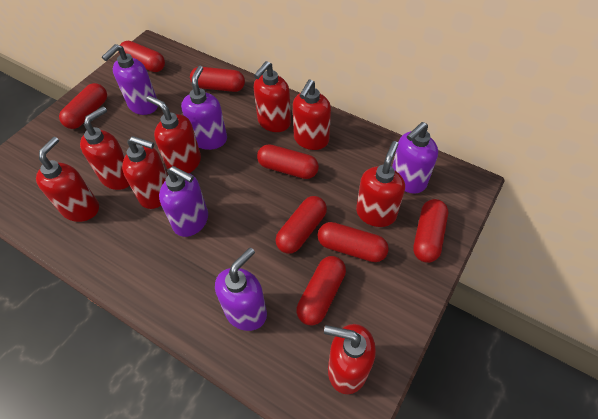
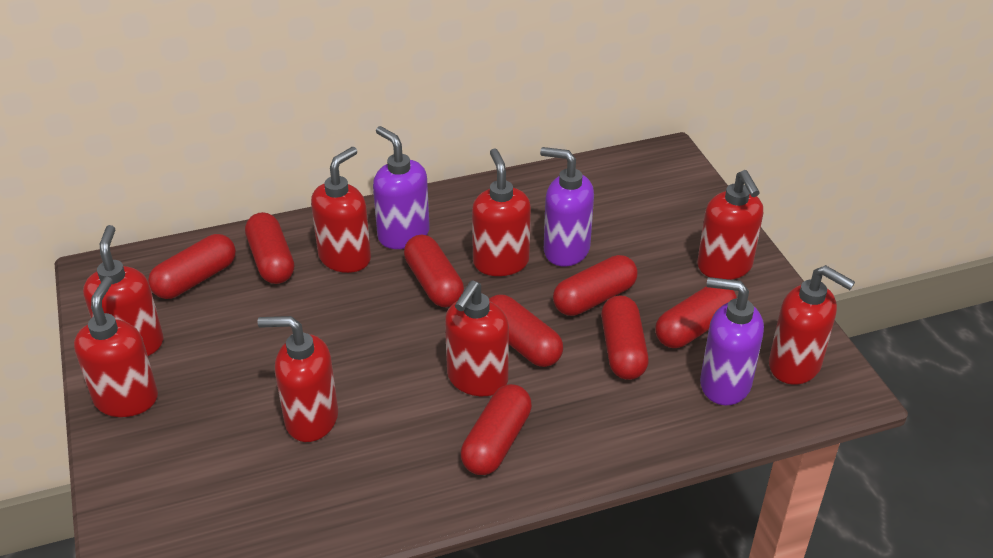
purple soap dispenser: [102,44,158,115] [159,166,208,237] [181,66,227,150] [215,247,267,331] [392,122,438,194] = 5 -> [373,126,430,249] [540,147,594,266] [700,277,764,405] = 3

